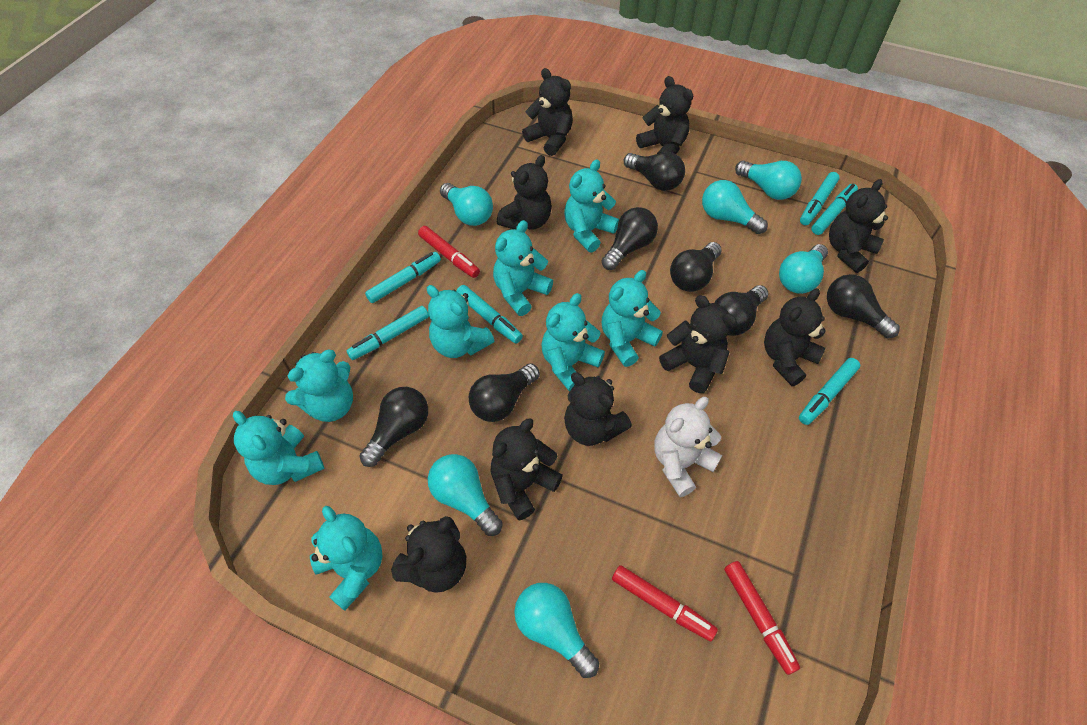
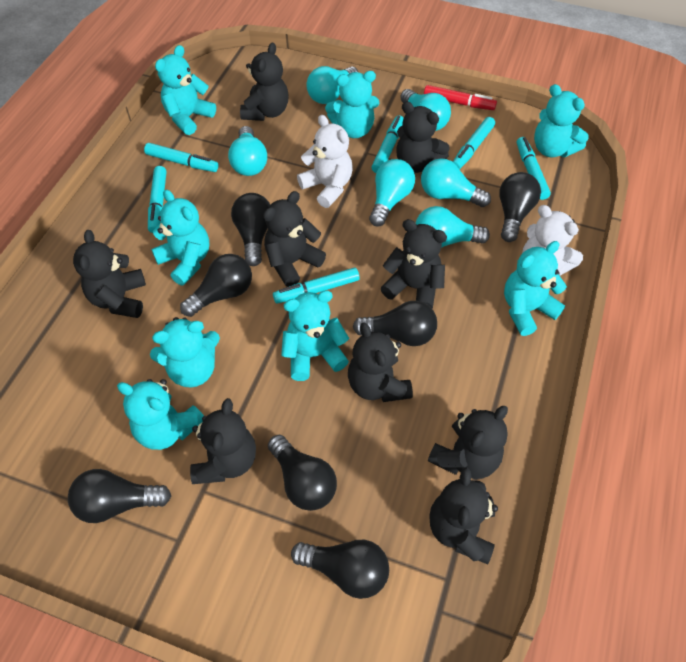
red marker: [418,226,480,278] [612,565,718,641] [724,561,800,675] = 3 -> [424,85,497,110] = 1
white teddy bear: [654,397,722,497] = 1 -> [297,115,353,208] [522,205,583,276] = 2

